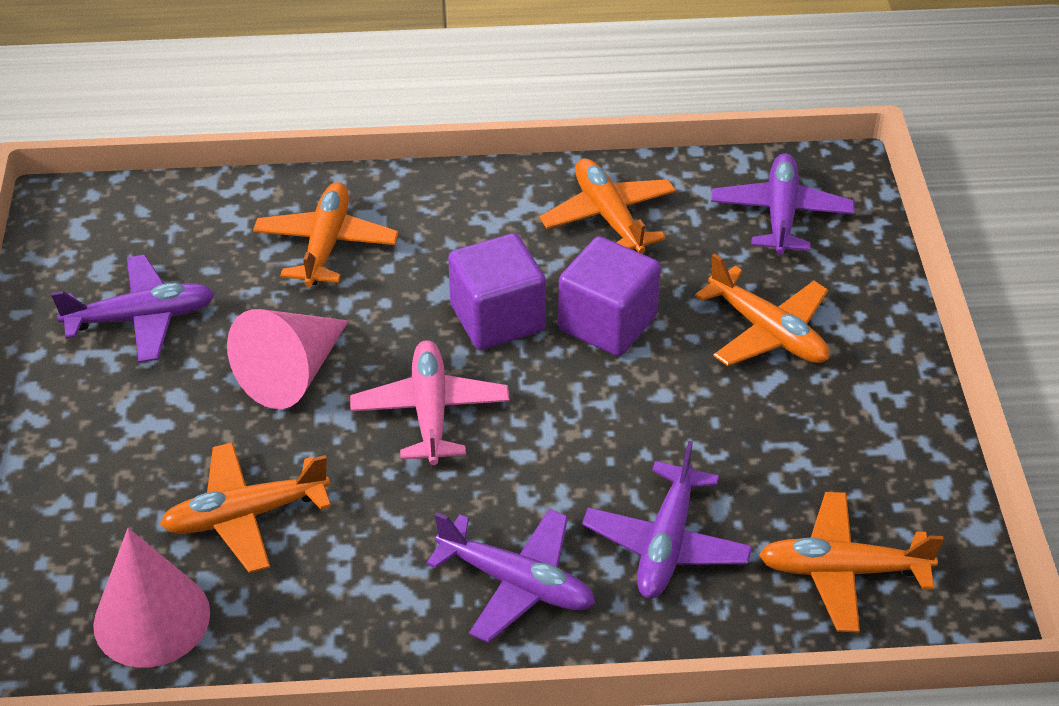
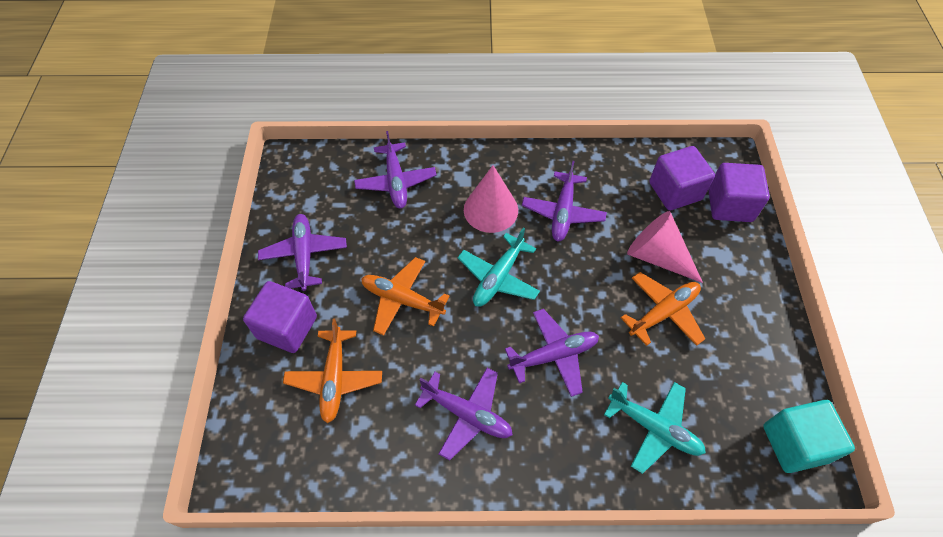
orange plane: [160,442,331,573] [253,182,399,287] [540,158,676,254] [695,253,830,366] [759,492,944,632] = 5 -> [283,318,382,423] [361,257,450,336] [621,272,705,346] = 3
pink plane: [350,340,510,465] = 1 -> none = 0
purple cube: [448,233,546,350] [558,236,661,356] = 2 -> [243,281,317,353] [649,146,715,211] [708,163,770,222] = 3
purple plane: [51,255,215,363] [426,509,595,643] [582,441,753,598] [711,153,854,255] = 4 -> [258,214,347,291] [354,131,437,209] [415,368,513,461] [505,309,599,397] [522,161,607,241] = 5
turquoise cube: none = 0 -> [763,400,855,473] = 1
turquoise plane: none = 0 -> [458,227,540,307] [604,382,706,474] = 2

